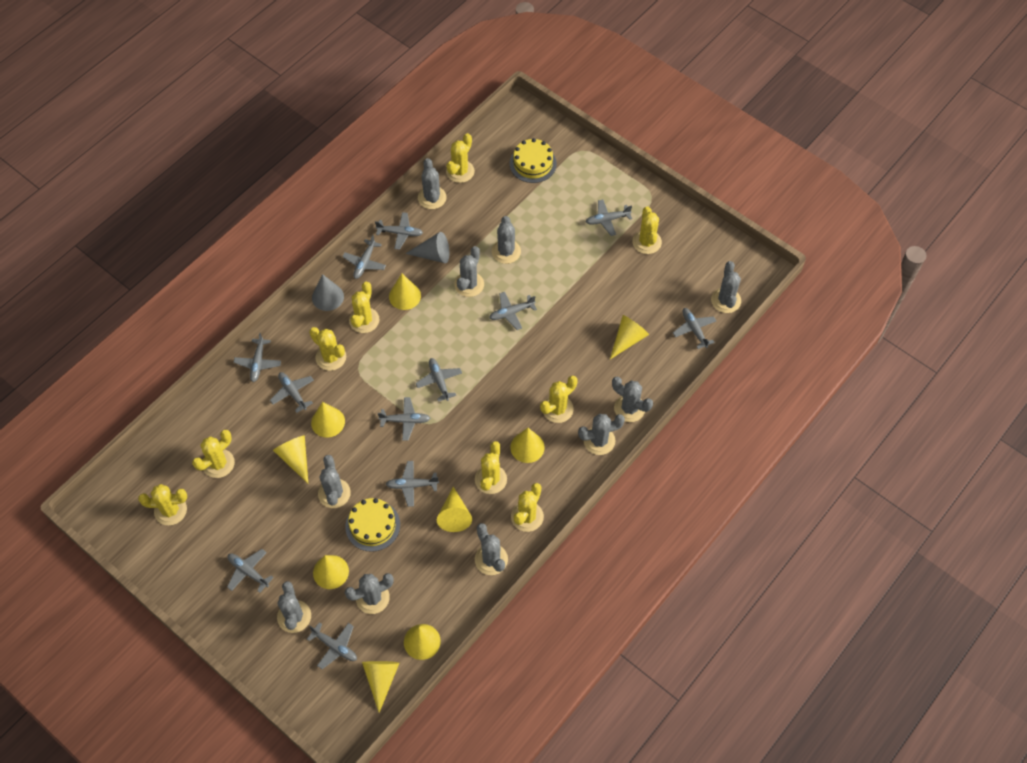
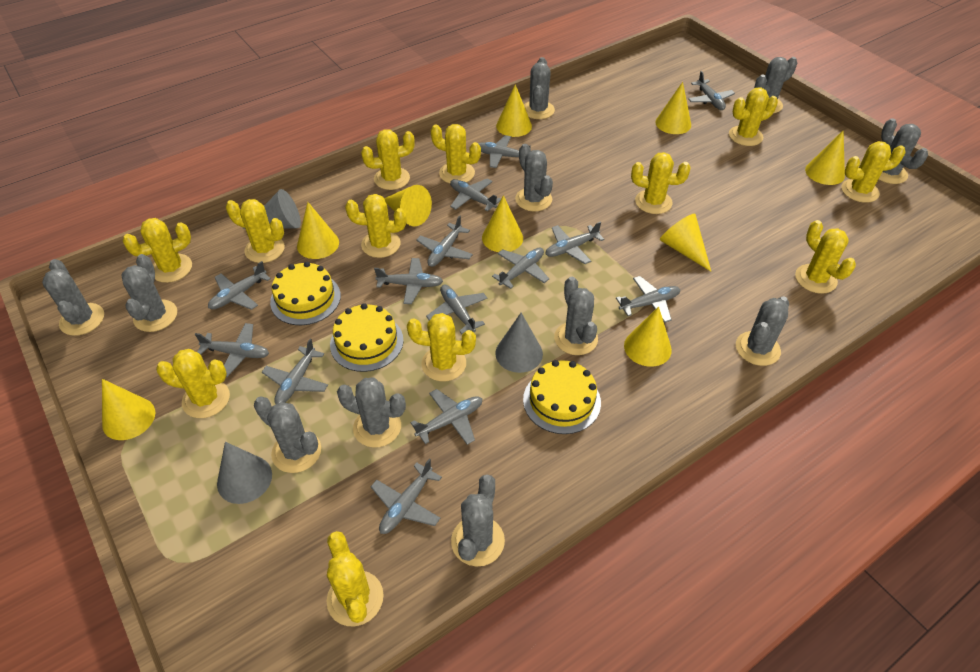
grey cactus: [277,581,311,633] [318,455,351,508] [345,573,394,614] [418,158,446,209] [454,246,484,297] [475,523,508,575] [492,216,521,264] [578,414,625,455] [612,377,653,422] [711,261,741,313] = 10 -> [42,259,104,336] [121,254,177,332] [254,396,321,473] [337,377,406,448] [451,475,505,567] [515,144,553,212] [524,57,555,119] [554,277,598,355] [736,296,789,366] [754,57,797,113] [878,118,928,184] = 11
grey cone: [312,274,344,311] [405,232,449,263] = 2 -> [217,442,272,504] [242,189,301,229] [495,313,543,373] = 3
grey plane: [227,549,274,593] [234,333,281,382] [270,372,314,413] [307,622,357,669] [342,235,386,279] [375,212,423,250] [378,397,431,441] [386,461,439,507] [416,358,462,402] [489,292,537,330] [586,200,632,236] [673,308,716,349] = 12 -> [195,323,269,377] [208,261,271,310] [262,339,328,404] [371,459,442,534] [374,258,443,304] [410,389,482,445] [416,215,473,267] [426,285,487,334] [450,178,501,211] [478,135,531,168] [492,248,549,289] [546,221,604,264] [616,276,680,323] [688,71,735,110] = 14
yellow cactus: [138,484,187,525] [192,430,235,478] [309,327,346,371] [349,282,379,333] [446,133,475,183] [475,441,507,494] [511,483,544,532] [540,376,578,423] [632,206,662,254] = 9 -> [123,218,192,283] [156,349,230,418] [226,199,285,263] [327,531,384,626] [345,194,406,258] [361,129,415,190] [407,313,476,381] [431,124,481,184] [631,152,691,214] [729,88,778,146] [795,220,856,294] [841,141,905,203] = 12
yellow cake: [345,498,400,552] [510,138,557,183] = 2 -> [270,262,341,325] [330,303,403,372] [523,360,601,434] = 3

